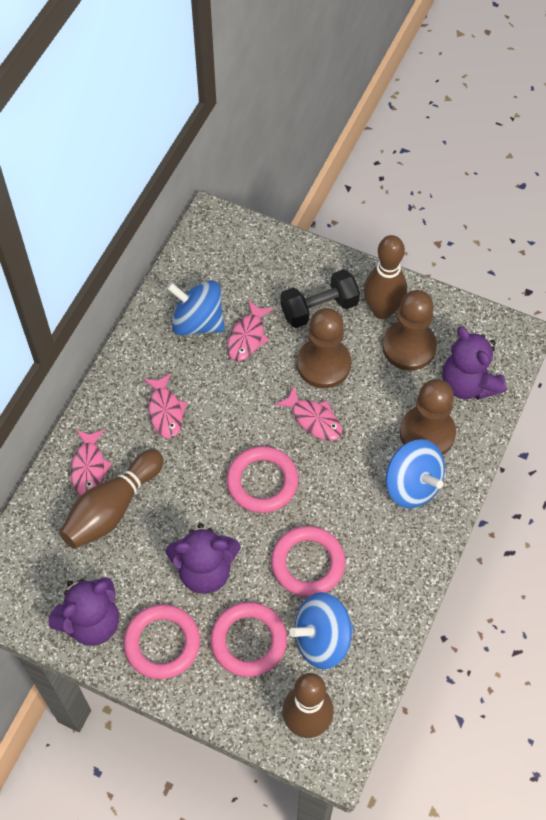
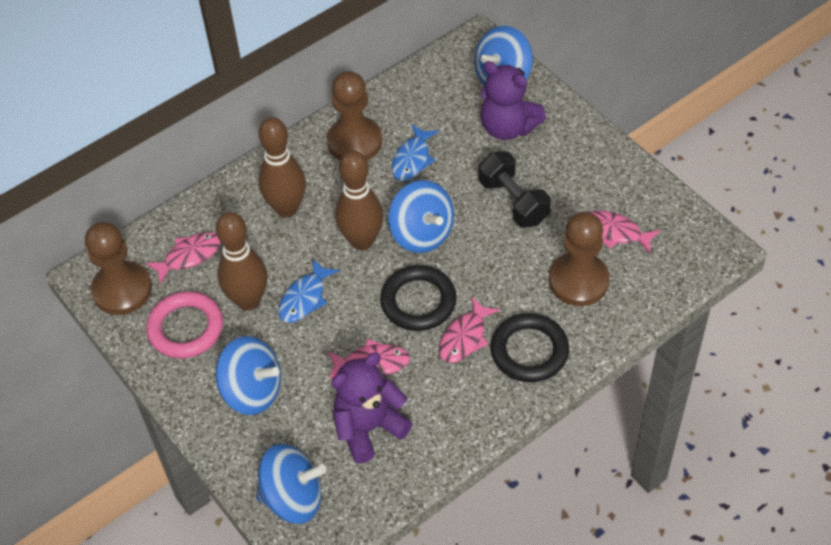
black ring: none = 0 -> [380,265,457,331] [490,313,569,382] = 2
blue fish: none = 0 -> [278,259,339,323] [391,124,439,181] = 2
blue spinning top: [167,280,225,336] [289,592,354,669] [386,439,445,508] = 3 -> [216,336,281,415] [256,444,326,524] [388,180,454,253] [474,26,533,85] = 4
pink ring: [123,604,200,679] [210,602,287,677] [226,446,298,513] [271,526,345,597] = 4 -> [146,291,223,358] = 1
purple teddy bear: [49,577,119,646] [166,523,241,594] [442,326,506,400] = 3 -> [331,353,413,463] [480,61,546,140] = 2

